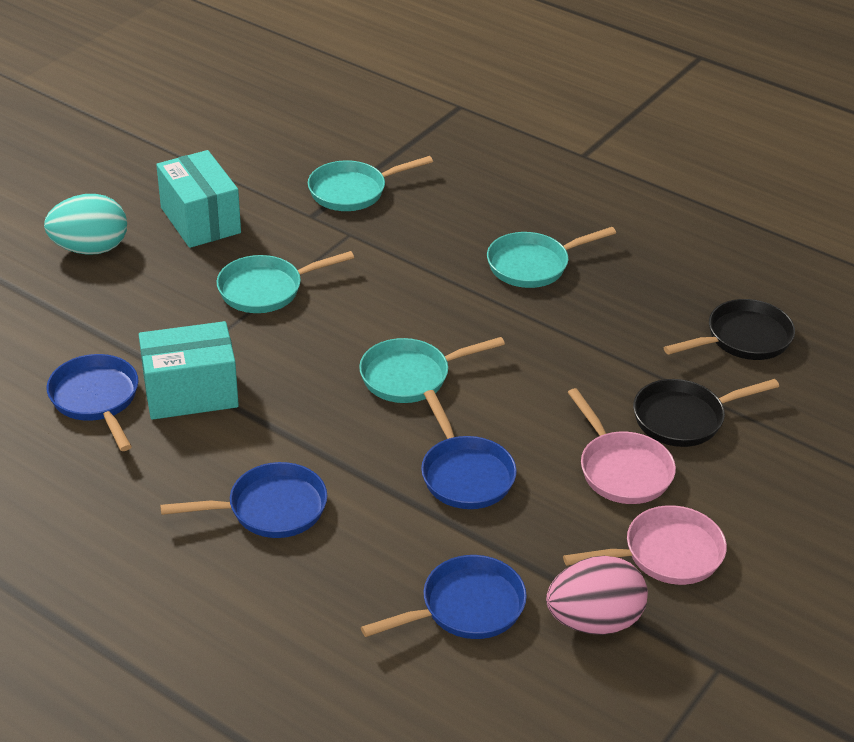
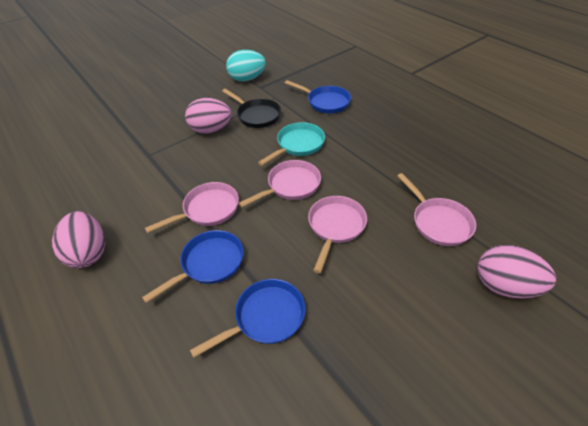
black pan: [633,379,779,447] [664,299,795,360] = 2 -> [222,89,281,128] = 1
blue pan: [47,354,138,451] [160,462,327,538] [361,555,527,639] [421,390,517,509] = 4 -> [142,230,244,303] [190,279,305,358] [285,80,351,113] = 3
pink egg: [546,556,648,635] = 1 -> [52,211,105,268] [185,98,232,134] [477,245,556,298] = 3
pink pan: [563,505,727,585] [567,388,676,504] = 2 -> [145,182,239,233] [239,160,321,207] [308,196,367,273] [397,173,476,246] = 4
turquoise box: [139,321,239,420] [156,150,241,248] = 2 -> none = 0
turquoise pan: [217,251,354,313] [308,156,433,211] [359,337,505,403] [487,227,616,288] = 4 -> [258,122,325,166] = 1

